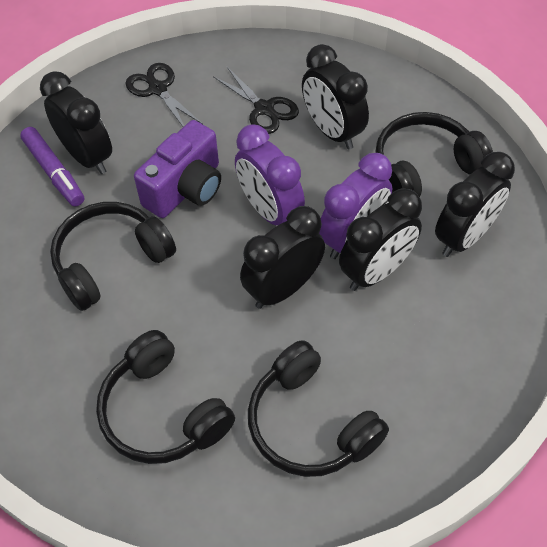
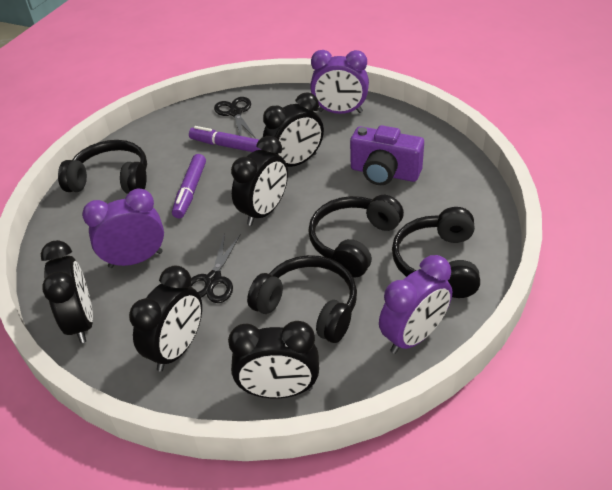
purple clock: [235,124,305,225] [319,153,392,259] = 2 -> [82,188,164,268] [310,50,369,114] [379,255,452,354] = 3
purple marker: [20,127,84,207] = 1 -> [172,154,206,218] [189,126,262,152] = 2

